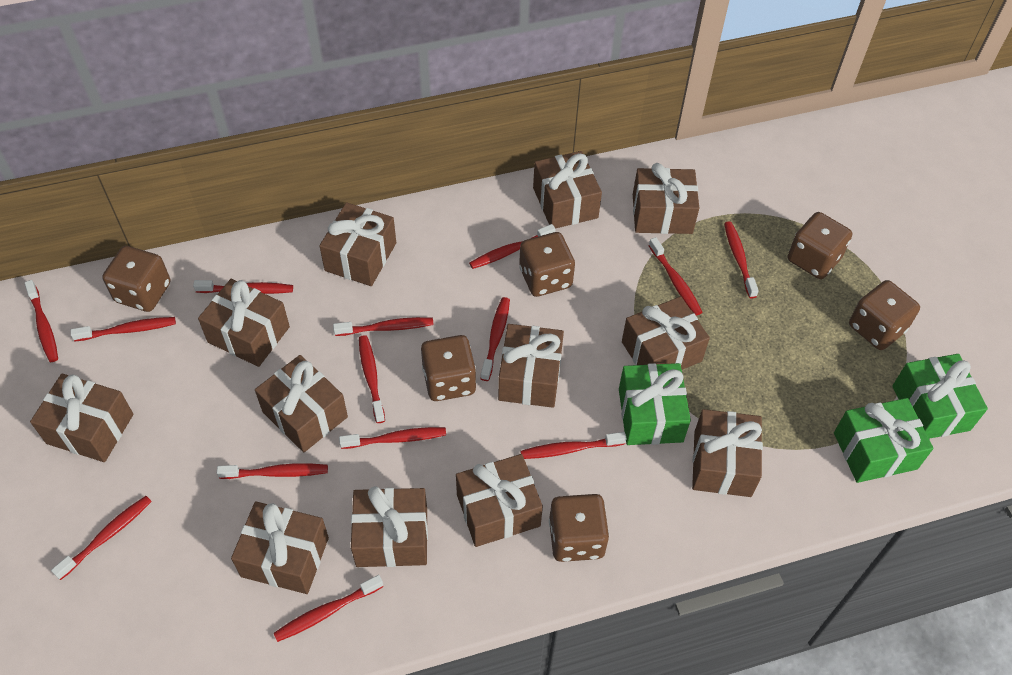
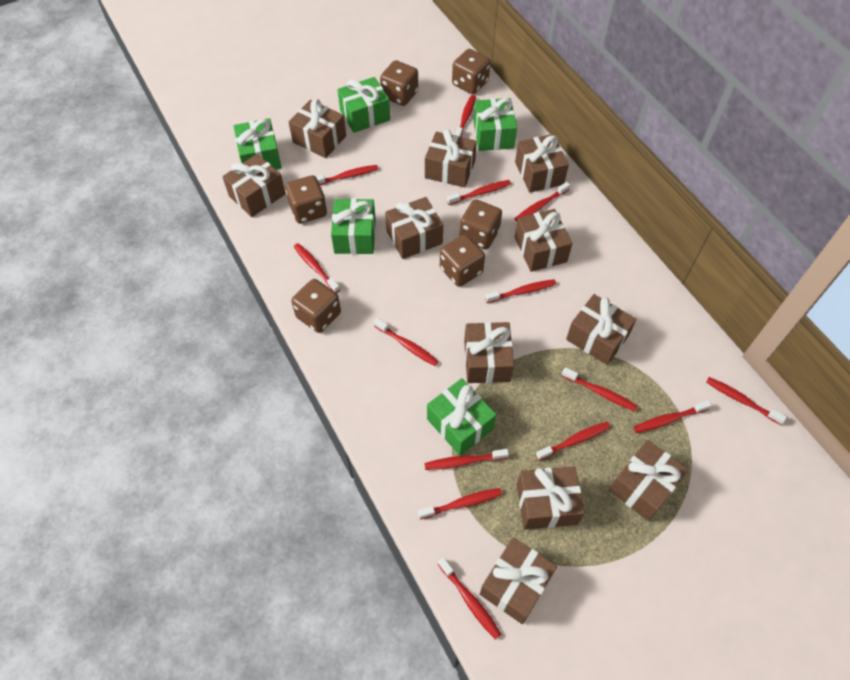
brown gift: [30,373,133,462] [198,279,290,367] [231,501,329,594] [255,355,348,452] [319,202,396,286] [351,487,428,567] [456,454,543,547] [498,324,564,408] [533,151,602,229] [622,296,710,370] [633,163,699,234] [692,409,763,497] = 12 -> [222,154,286,217] [289,99,346,158] [385,197,443,259] [425,129,477,188] [464,322,514,383] [480,537,557,624] [515,134,569,193] [515,209,572,272] [517,466,585,529] [566,294,636,365] [609,440,688,521] = 11
green gift: [619,363,691,445] [834,398,934,483] [892,354,988,439] = 3 -> [233,118,282,170] [331,198,376,254] [337,77,390,133] [427,378,496,455] [473,98,517,151] = 5

